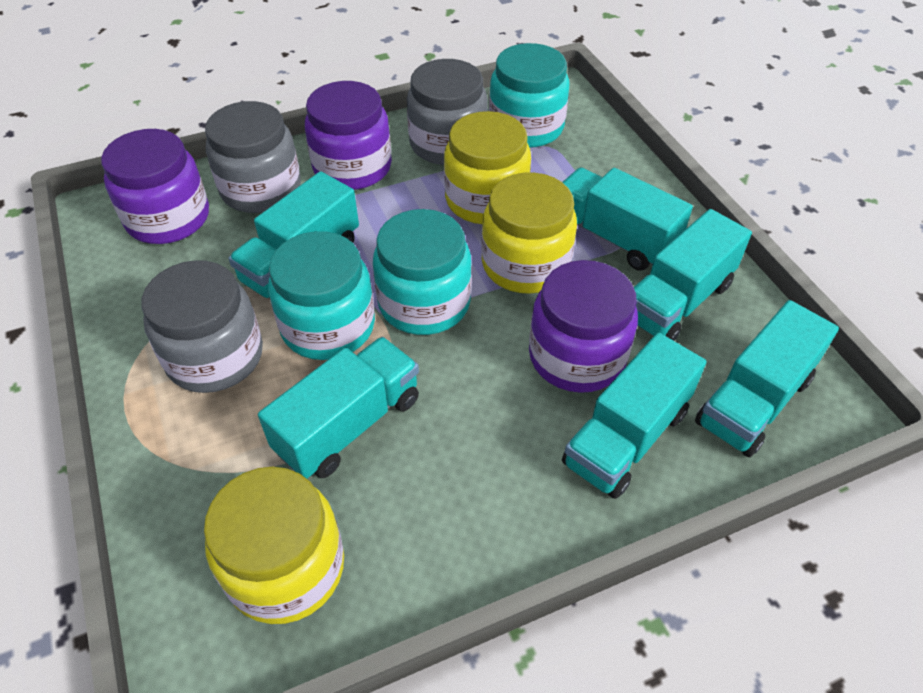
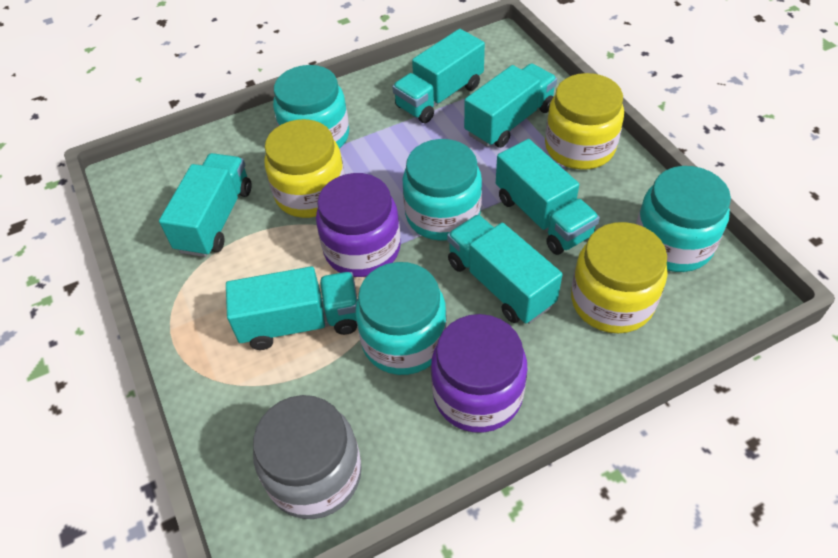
grey jar: [141,260,263,393] [205,101,301,213] [407,59,488,165] = 3 -> [253,395,362,519] = 1
purple jar: [101,129,209,244] [305,81,392,190] [529,260,638,393] = 3 -> [316,173,401,277] [431,314,527,433] = 2
turquoise jar: [268,231,375,360] [373,209,472,335] [489,43,570,148] = 3 -> [273,65,349,149] [355,262,447,375] [403,139,482,241] [636,166,731,272] = 4

